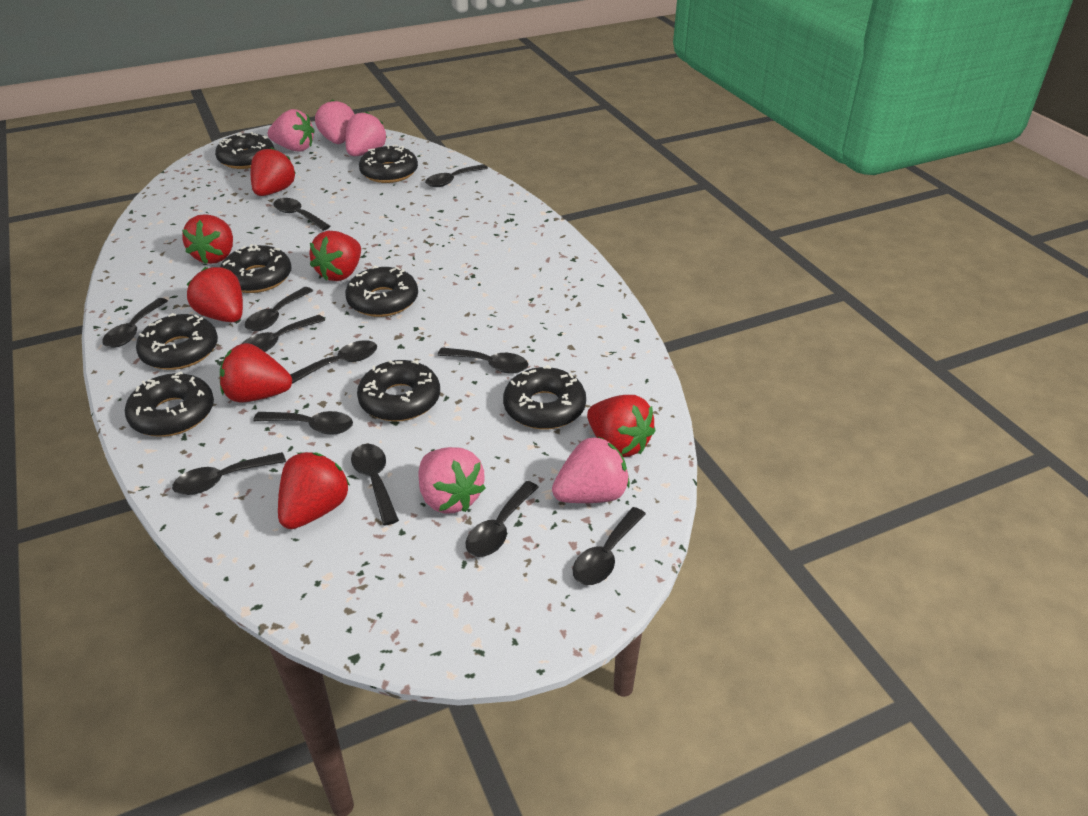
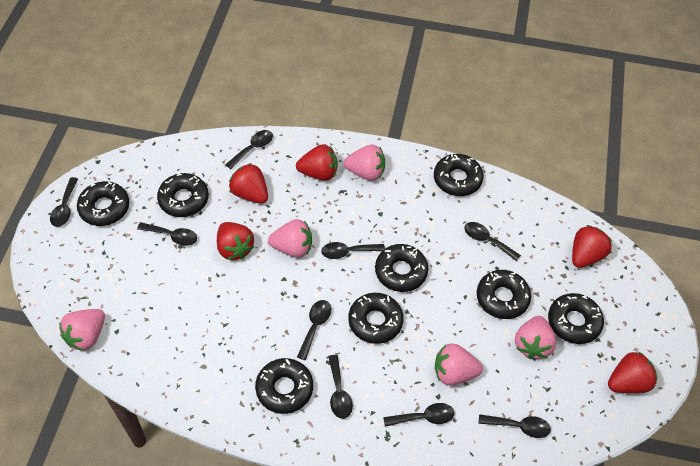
black spoon: [102,298,168,348] [172,452,286,495] [242,315,325,352] [244,287,313,331] [253,411,353,435] [273,198,330,231] [290,340,377,384] [351,444,399,526] [425,164,488,187] [438,347,528,373] [466,481,539,557] [573,507,646,585] = 12 -> [50,177,78,227] [137,222,197,246] [225,130,273,169] [297,300,331,360] [321,242,385,259] [328,355,353,419] [383,403,454,427] [464,222,521,261] [478,414,551,438] = 9
red strawberry: [182,214,233,264] [187,267,243,322] [220,343,292,402] [251,147,296,196] [278,452,350,529] [309,231,361,281] [587,395,656,457] = 7 -> [217,222,254,260] [229,163,268,204] [296,144,338,181] [572,225,612,268] [608,351,657,393] = 5

